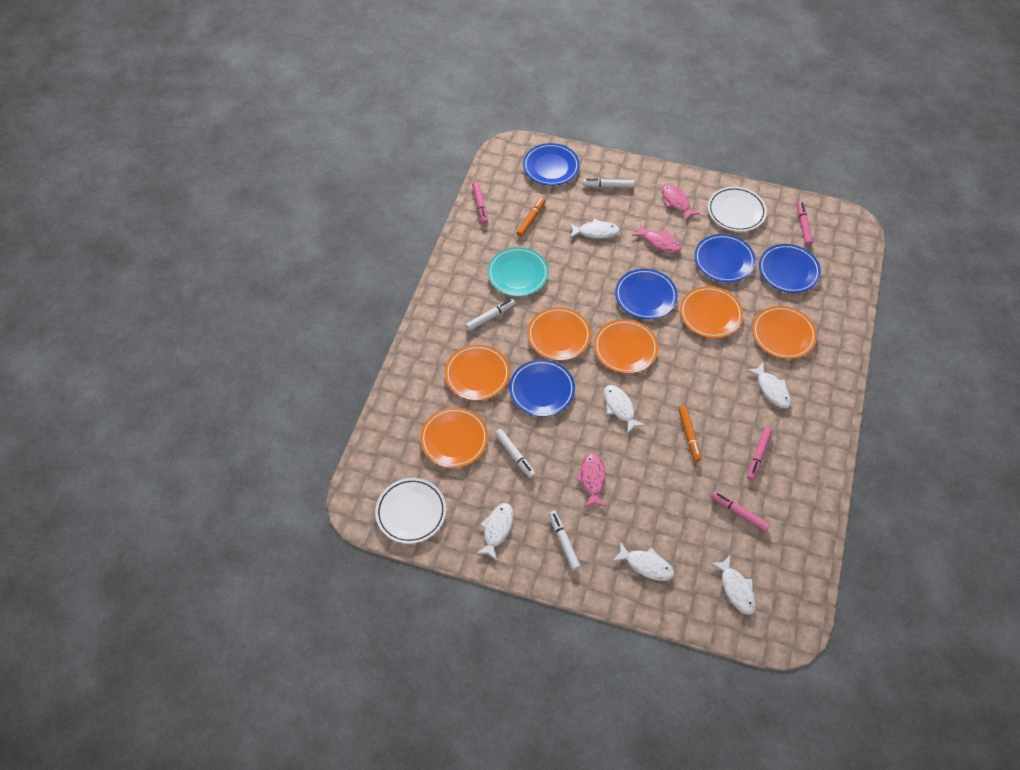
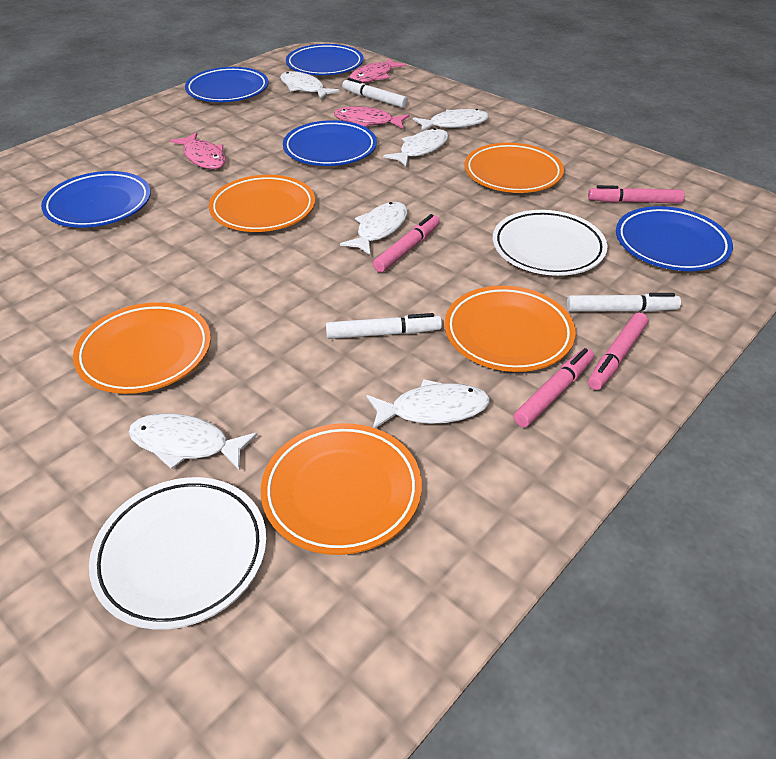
orange marker: [516,197,546,237] [678,406,702,462] = 2 -> none = 0
orange plate: [420,407,488,468] [445,345,510,401] [527,307,591,361] [594,319,658,374] [680,286,743,338] [752,306,817,359] = 6 -> [73,302,211,394] [209,175,315,232] [261,423,422,555] [444,286,576,372] [465,143,564,193] = 5
turquoise plate: [488,247,549,297] = 1 -> none = 0
white marker: [466,299,515,331] [495,429,535,478] [549,511,581,571] [583,179,634,188] = 4 -> [326,313,442,339] [342,78,408,108] [567,293,681,312] = 3

